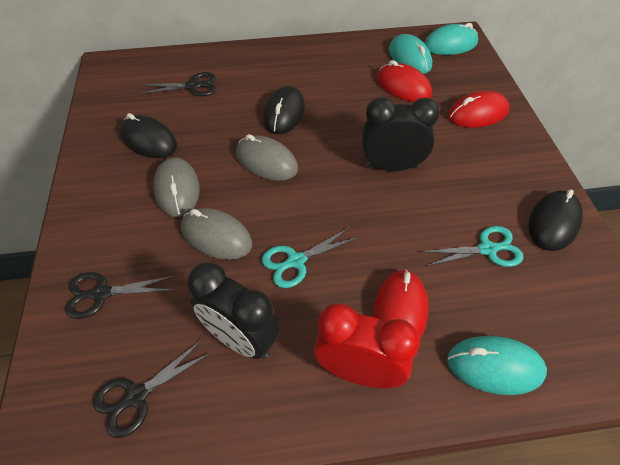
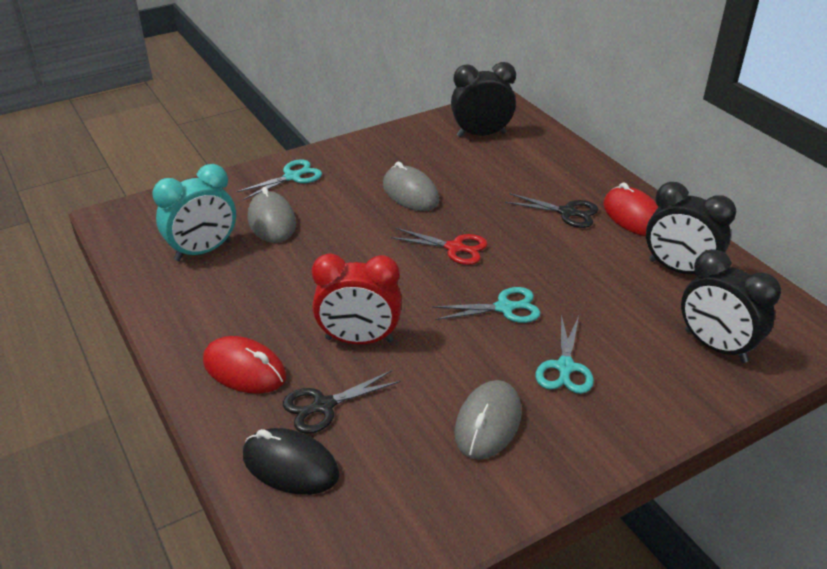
black clock: [188,262,280,359] [362,97,440,171] = 2 -> [451,62,516,137] [646,182,736,274] [681,249,781,363] = 3
black mouse: [120,113,177,158] [263,86,305,134] [528,189,583,251] = 3 -> [243,428,339,495] = 1
black scissors: [65,272,174,319] [93,340,211,438] [140,72,216,96] = 3 -> [283,370,401,434] [505,193,598,228] = 2
red mouse: [373,269,428,338] [377,60,432,102] [448,91,509,128] = 3 -> [203,336,286,394] [604,182,659,236] = 2
red scissors: none = 0 -> [390,228,488,265] = 1
turquoise clock: none = 0 -> [152,164,236,261] = 1
turquoise mouse: [389,34,432,74] [425,23,478,55] [447,336,547,395] = 3 -> none = 0
turquoise scissors: [262,227,359,288] [421,226,523,267] = 2 -> [236,159,322,200] [432,287,540,323] [536,315,594,394] = 3

